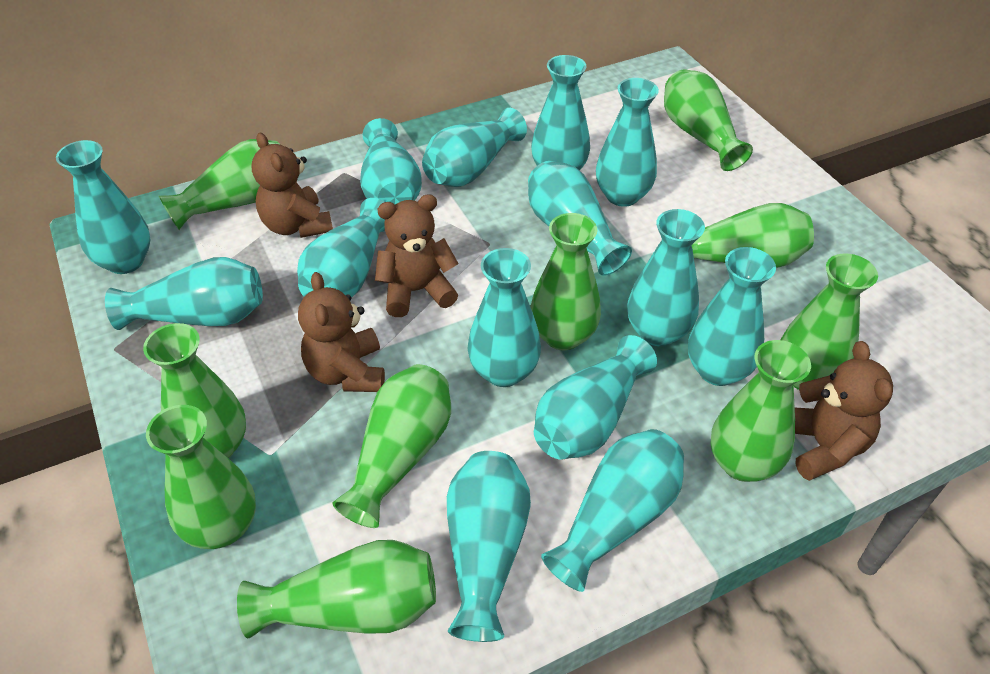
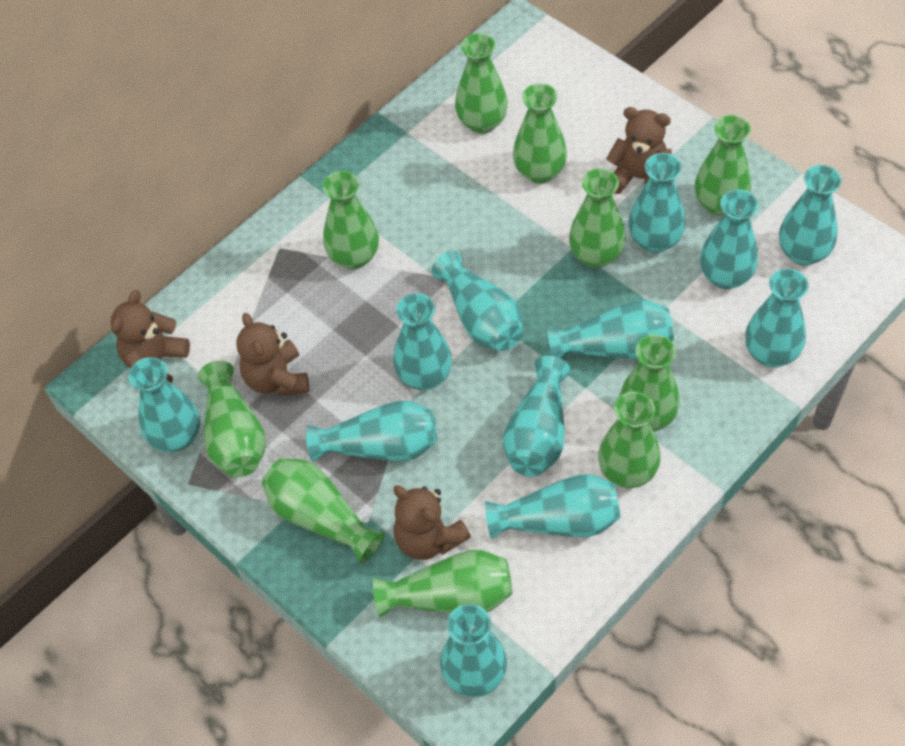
turquoise vase: [56,140,151,274] [105,257,263,330] [297,198,385,297] [360,118,422,204] [422,108,527,187] [447,451,531,642] [468,248,541,387] [528,161,632,276] [531,55,590,170] [534,335,657,459] [541,429,684,592] [596,78,659,207] [627,209,705,346] [688,247,776,386] = 14 -> [128,357,200,452] [306,401,437,462] [393,293,452,390] [431,251,523,351] [440,604,507,697] [485,474,621,539] [503,356,570,477] [547,300,674,359] [629,153,685,253] [700,189,758,289] [745,268,809,367] [779,165,842,265] = 12

